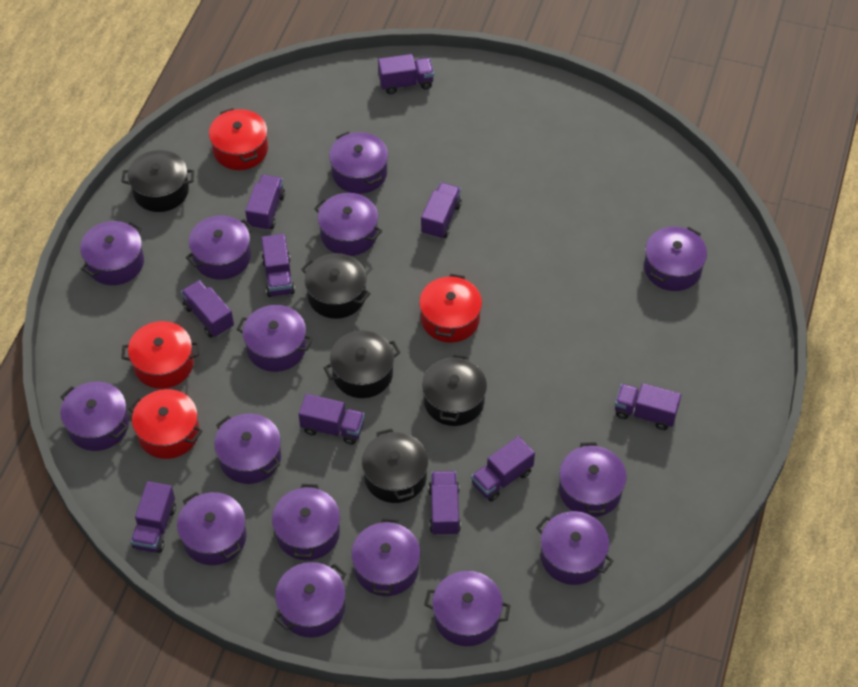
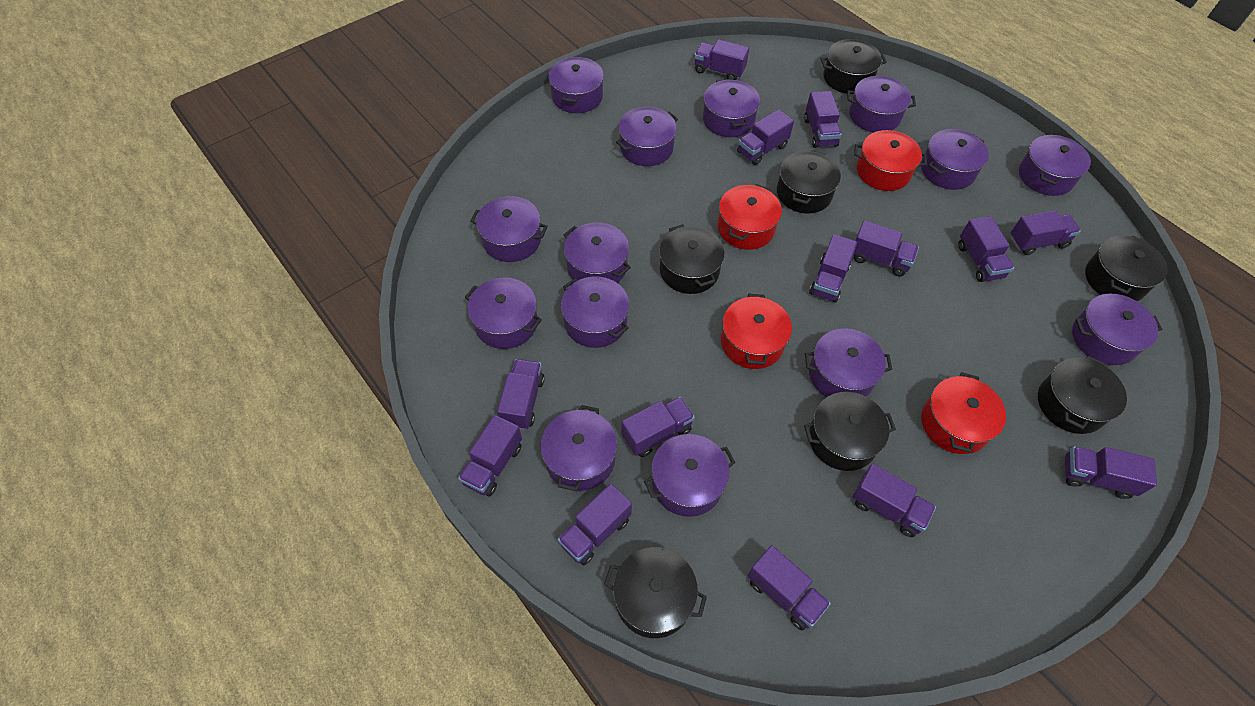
black pot: [121,150,194,212] [301,253,371,319] [323,330,401,398] [362,428,428,503] [422,354,487,426] = 5 -> [604,547,707,638] [659,224,725,294] [777,150,841,214] [804,392,896,471] [821,39,887,94] [1038,356,1127,434] [1085,235,1168,301] = 7
purple pot: [60,382,129,451] [80,221,144,285] [177,492,247,565] [186,215,253,280] [214,413,281,484] [237,305,313,372] [272,484,340,560] [274,562,346,638] [314,193,382,256] [329,131,388,194] [351,518,420,596] [424,571,511,646] [536,511,613,585] [559,442,626,517] [644,227,707,291] = 15 -> [465,277,542,349] [471,196,548,262] [541,405,617,491] [548,56,604,113] [561,276,629,348] [564,222,631,283] [616,107,678,166] [644,434,736,517] [703,79,760,137] [805,328,892,397] [847,76,916,132] [921,129,989,190] [1019,135,1091,196] [1072,294,1162,365] = 14
purple truck: [131,481,176,553] [181,280,234,338] [245,175,285,231] [261,234,295,297] [299,394,365,445] [378,54,434,94] [421,182,462,239] [428,471,461,536] [471,436,535,502] [615,383,681,430] = 10 -> [458,415,522,496] [497,359,545,430] [558,484,632,565] [621,397,695,457] [694,39,749,80] [737,109,794,165] [748,545,831,630] [804,91,842,148] [809,234,857,302] [852,464,936,537] [854,220,919,276] [958,216,1014,282] [1011,210,1081,255] [1065,446,1157,499] = 14

